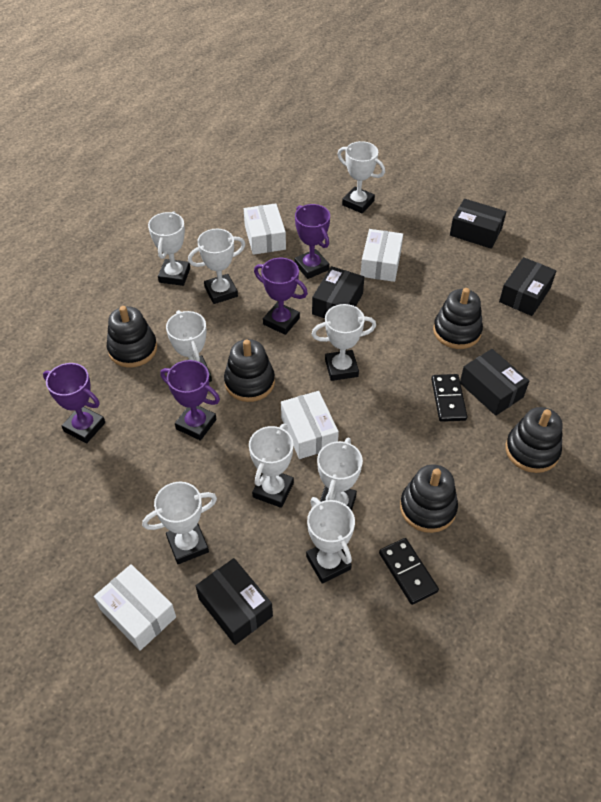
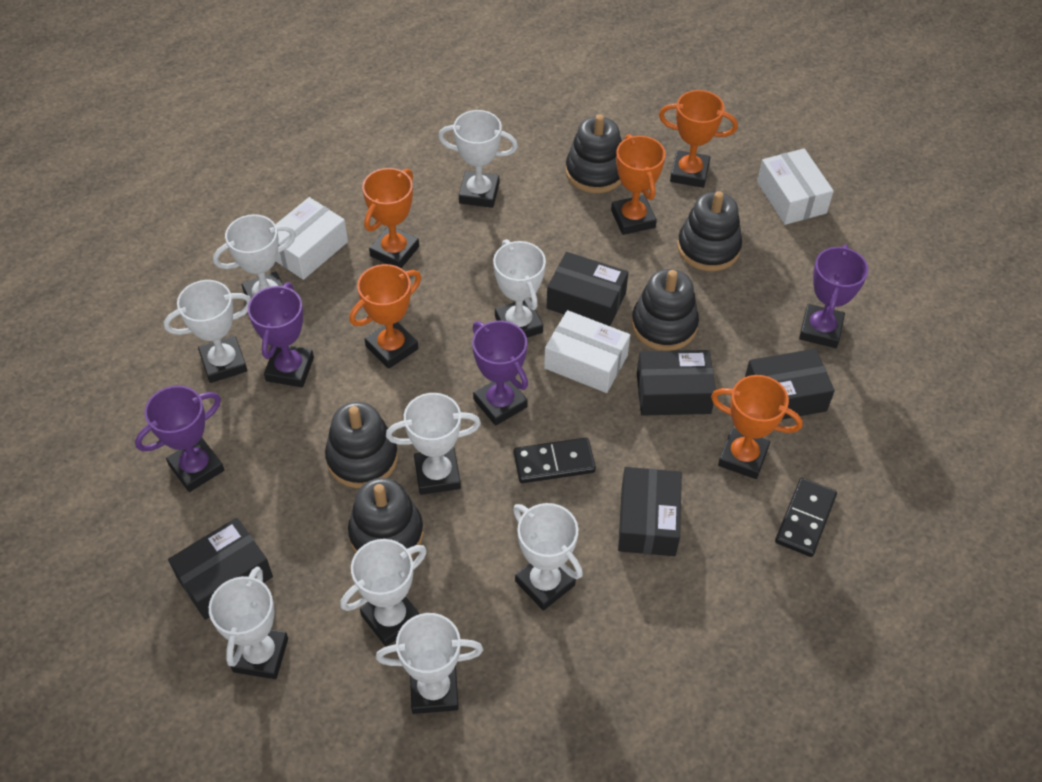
orange trophy: none = 0 -> [349,264,421,369] [362,168,419,268] [611,134,666,235] [659,90,738,188] [711,375,803,479] = 5
white box: [94,564,176,651] [244,203,286,255] [281,391,339,459] [361,229,403,282] = 4 -> [275,197,348,280] [544,310,630,393] [757,148,834,225] = 3

